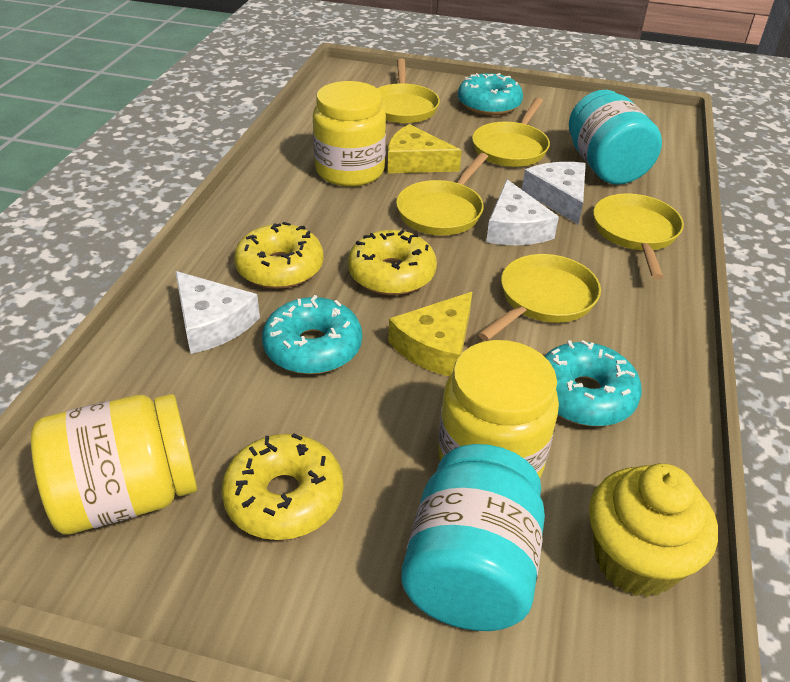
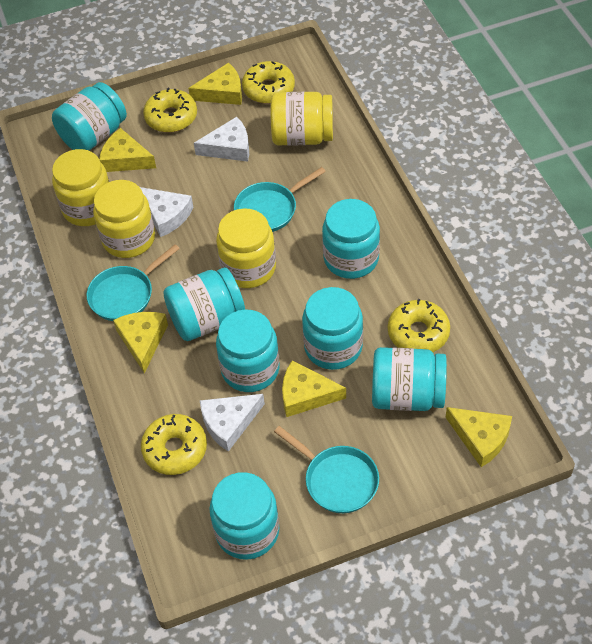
turquoise donut: [262,295,362,374] [458,73,523,116] [544,340,642,426] = 3 -> none = 0
turquoise jar: [401,444,545,631] [569,90,662,185] = 2 -> [52,82,127,151] [163,267,245,341] [210,472,279,560] [216,309,280,392] [302,287,363,370] [322,199,380,279] [372,347,447,411] = 7
turquoise pan: none = 0 -> [87,244,180,321] [234,167,326,232] [274,426,379,513] = 3
yellow cheese: [388,124,462,173] [388,292,472,376] = 2 -> [99,128,156,172] [113,312,168,373] [188,63,242,105] [282,360,346,417] [445,407,512,467] = 5
yellow cupcake: [589,463,718,597] = 1 -> none = 0
yellow donut: [221,433,343,540] [234,222,324,289] [348,230,437,295] = 3 -> [141,414,207,475] [143,88,197,133] [242,61,295,104] [388,299,450,352] = 4
yellow jar: [31,394,197,535] [313,81,386,187] [438,340,559,478] = 3 -> [52,149,109,226] [93,180,155,258] [216,208,276,288] [271,92,333,146] = 4
yellow pan: [377,59,440,124] [396,153,488,235] [472,98,550,167] [478,254,601,341] [593,193,684,280] = 5 -> none = 0

